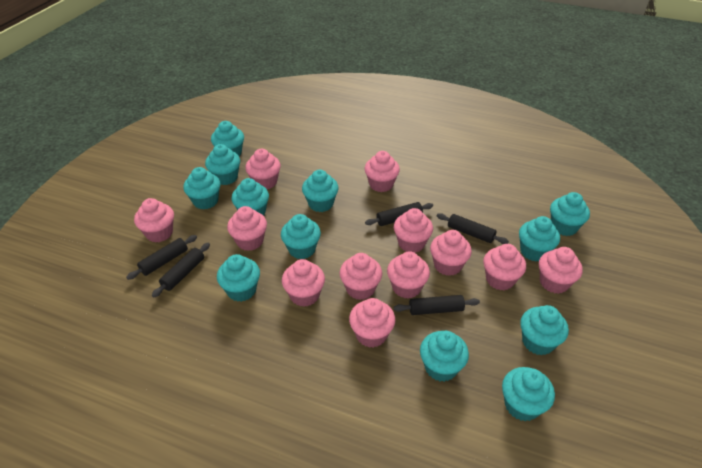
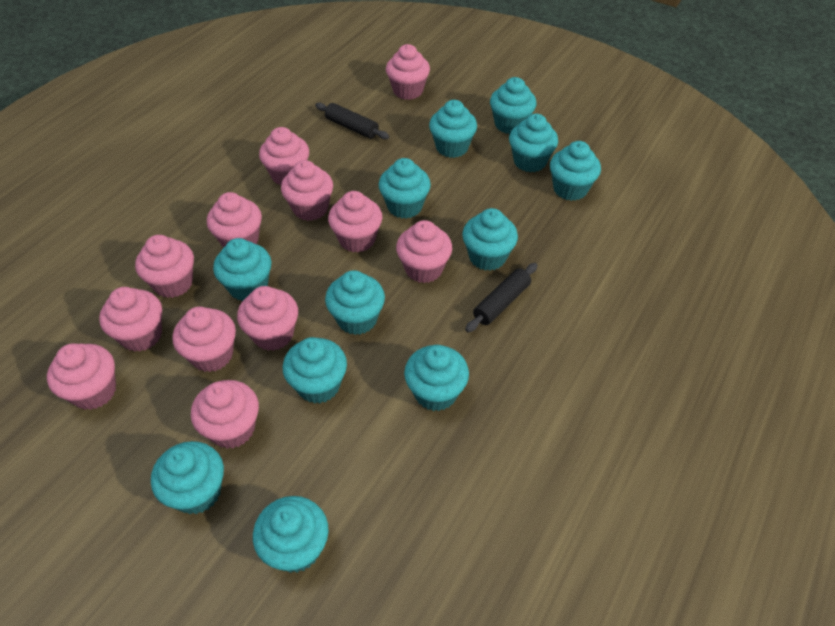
black rolling pin: [126,235,197,280] [152,243,210,298] [365,202,433,226] [394,295,480,315] [437,213,509,244] = 5 -> [315,103,389,139] [465,263,538,332] = 2

